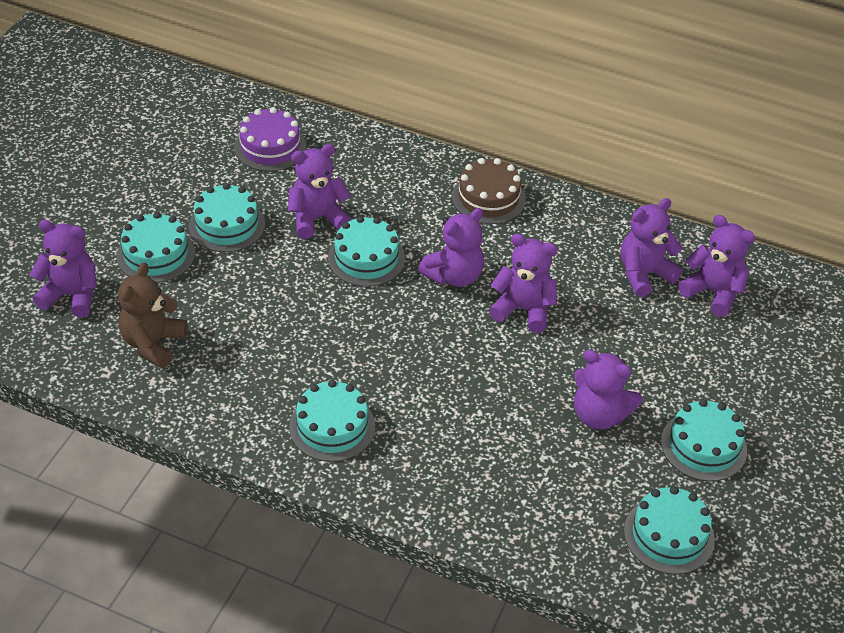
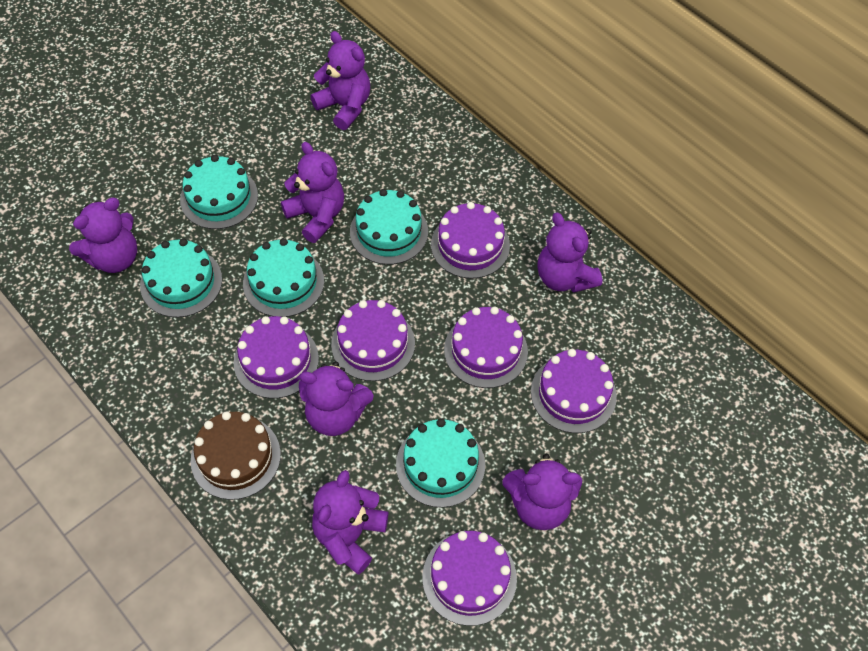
brown teddy bear: [118,263,188,368] = 1 -> none = 0
purple cake: [234,107,306,171] = 1 -> [234,316,319,398] [331,300,415,381] [422,531,517,626] [431,202,510,279] [444,307,528,388] [531,349,617,433] = 6
turquoise cake: [117,212,195,283] [189,183,265,252] [289,380,375,462] [328,216,405,287] [624,486,715,575] [661,399,747,481] = 6 -> [140,239,222,317] [180,155,258,229] [243,238,324,317] [350,189,428,265] [396,418,485,508] = 5

